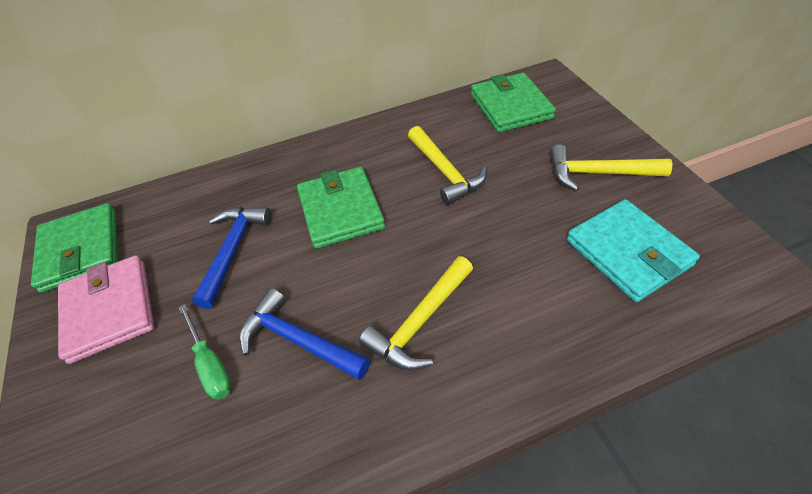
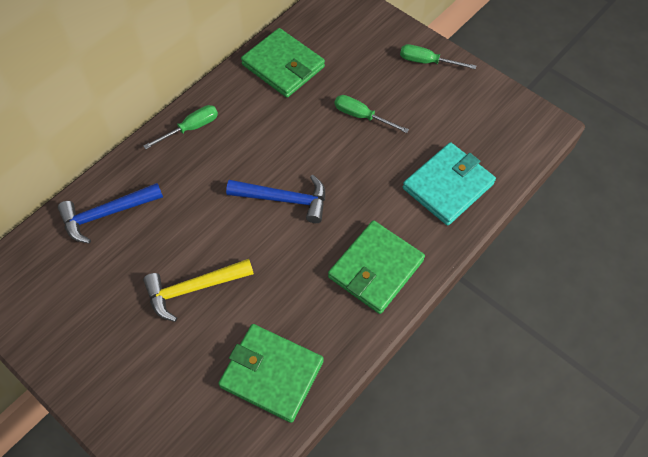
green screwdriver: [179,304,232,400] = 1 -> [144,105,218,149] [335,95,409,133] [400,44,476,69] = 3
pink wallet: [58,255,154,364] = 1 -> none = 0
yellow hammer: [359,256,473,370] [408,126,487,205] [550,144,672,191] = 3 -> [143,259,254,322] = 1

